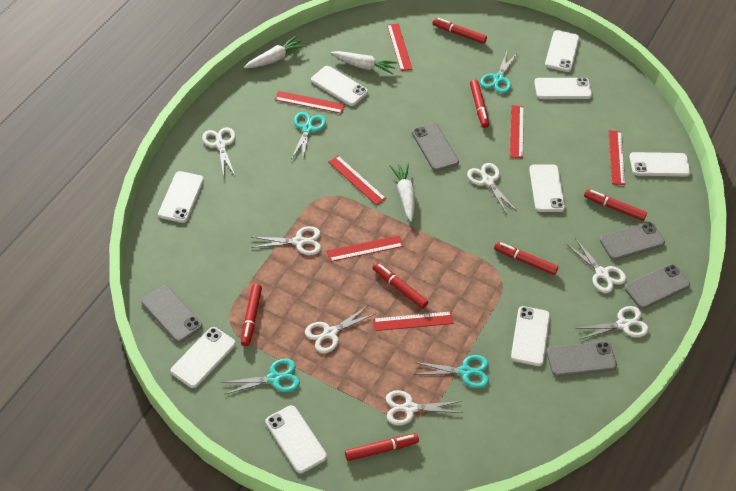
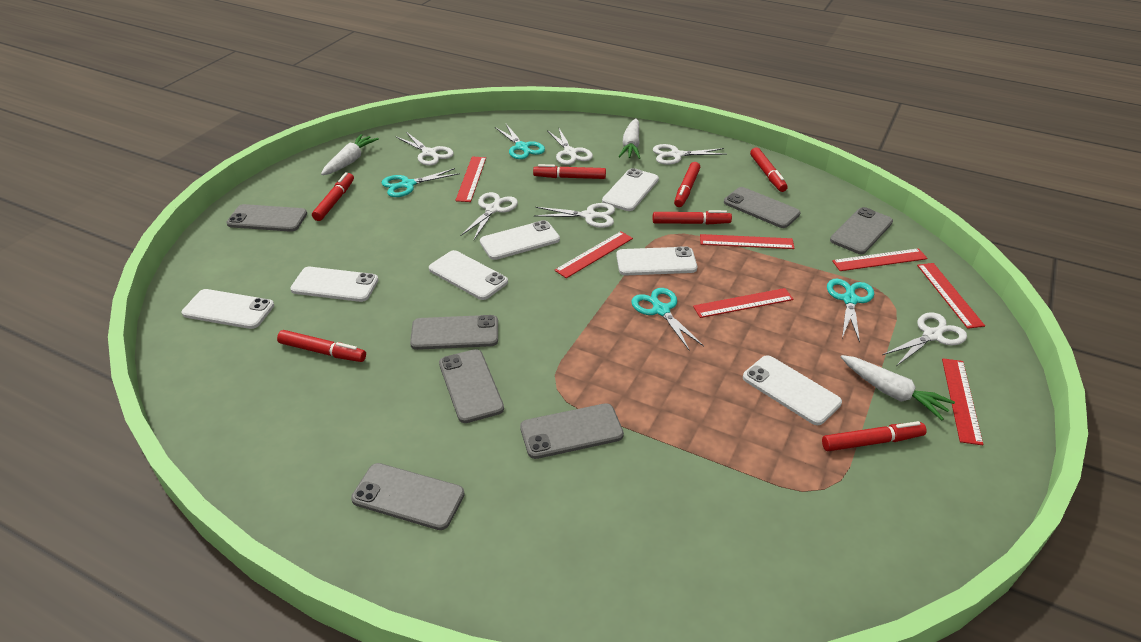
grey phone: [141,285,203,343] [412,123,459,171] [547,341,617,377] [600,222,665,260] [625,264,690,309] = 5 -> [226,204,307,232] [351,463,465,530] [410,315,498,350] [439,349,504,423] [520,403,624,459] [724,187,800,228] [830,207,893,254] = 7
white phone: [158,171,204,223] [170,327,236,388] [265,405,327,473] [311,66,368,106] [511,306,550,366] [529,164,565,212] [534,78,592,99] [545,30,579,72] [630,152,691,176] = 9 -> [182,289,274,329] [291,267,378,302] [429,250,508,300] [480,220,560,260] [602,168,659,211] [616,246,697,275] [743,355,842,425] = 7
white scissors: [202,127,235,177] [251,226,321,255] [305,306,375,353] [386,390,463,425] [467,163,517,214] [566,238,626,293] [578,306,649,339] = 7 -> [396,132,454,165] [460,192,518,240] [534,203,615,228] [547,129,593,165] [653,144,727,165] [883,312,967,365] = 6

